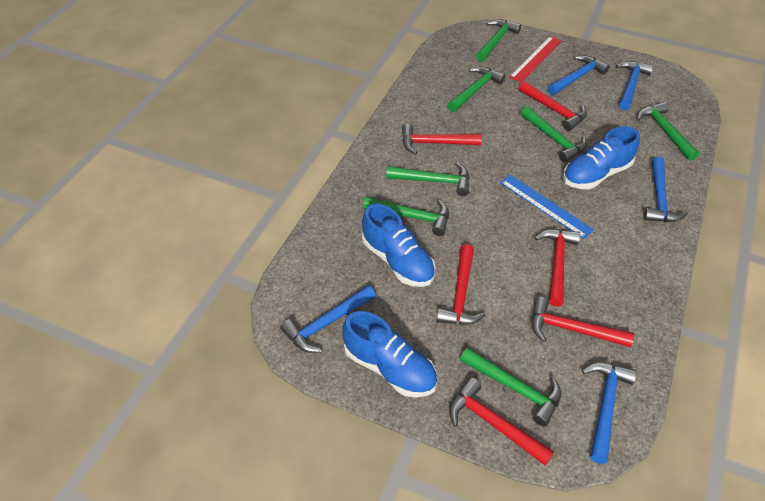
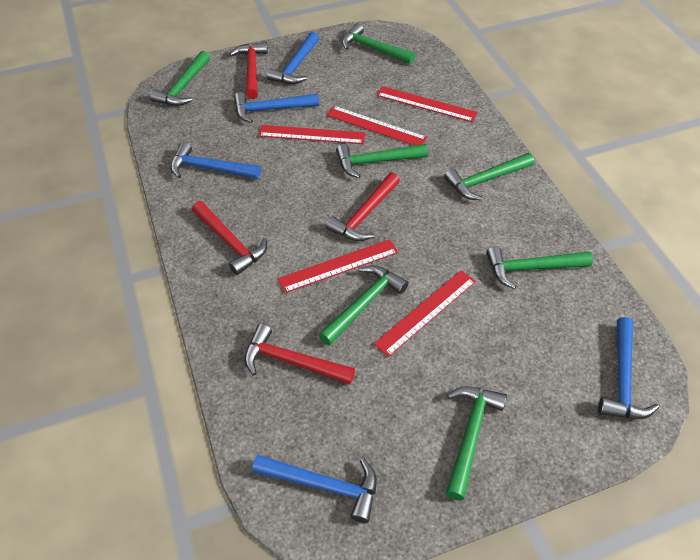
blue ruler: [500,175,594,239] = 1 -> none = 0
blue shoe: [342,311,437,398] [362,204,436,287] [563,126,640,189] = 3 -> none = 0
red hammer: [402,124,482,154] [436,244,486,325] [449,377,554,466] [519,81,587,131] [531,297,634,347] [535,229,580,307] = 6 -> [192,201,267,275] [230,42,268,99] [244,324,355,384] [326,172,400,241] = 4
red ruler: [509,36,561,82] = 1 -> [258,125,365,144] [278,239,398,293] [326,106,427,146] [374,270,476,357] [377,86,477,122] = 5

